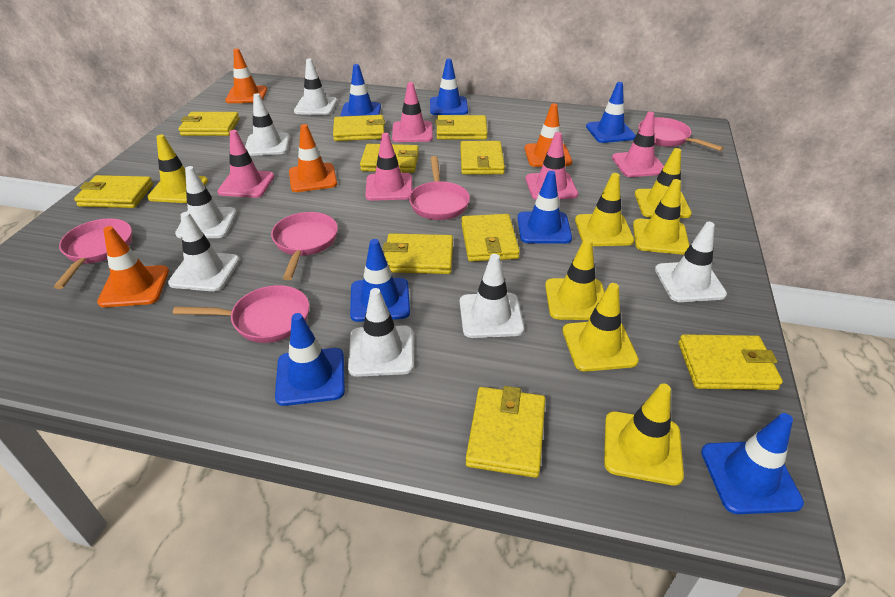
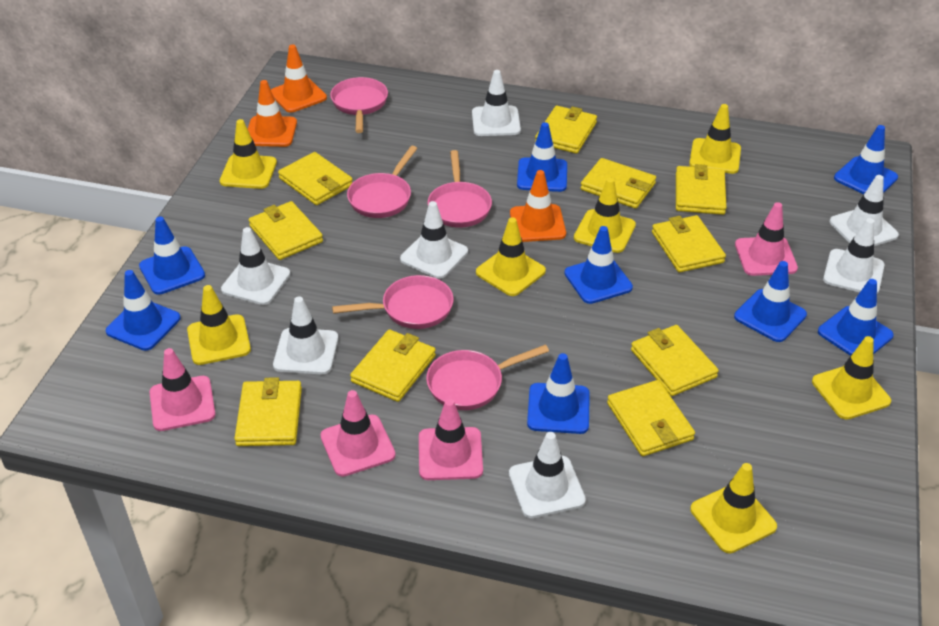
blue traffic cone: [275,313,345,406] [340,64,381,117] [350,239,410,322] [430,59,468,115] [518,171,572,244] [586,82,636,143] [701,413,804,514] = 7 -> [106,270,181,351] [139,216,205,295] [517,122,567,192] [527,353,590,434] [564,226,633,304] [734,261,807,342] [818,279,894,356] [834,125,898,194] = 8
orange traffic cone: [97,226,169,307] [225,48,267,103] [289,124,337,192] [525,103,572,167] = 4 -> [248,80,297,147] [271,44,327,113] [510,170,566,242] = 3
pink traffic cone: [217,130,274,198] [365,133,412,201] [392,82,433,142] [526,132,578,200] [612,112,664,177] = 5 -> [150,348,215,431] [320,390,396,477] [419,399,483,480] [735,202,798,276] = 4

